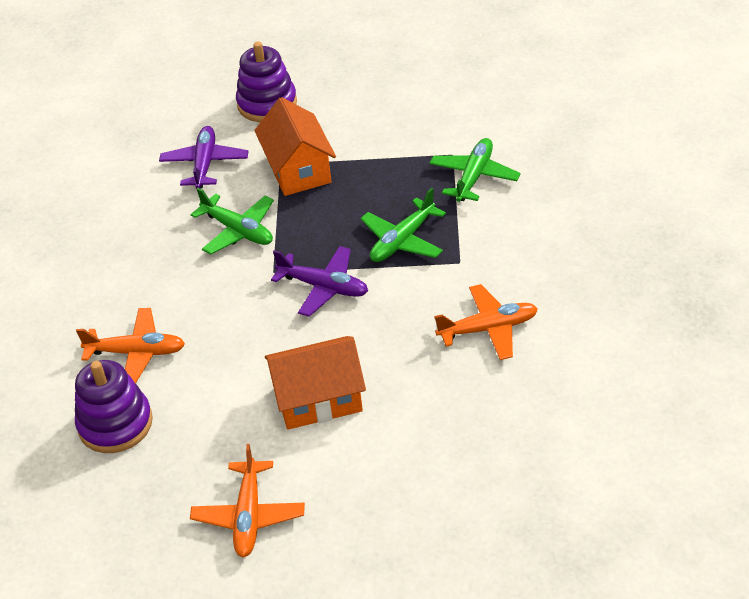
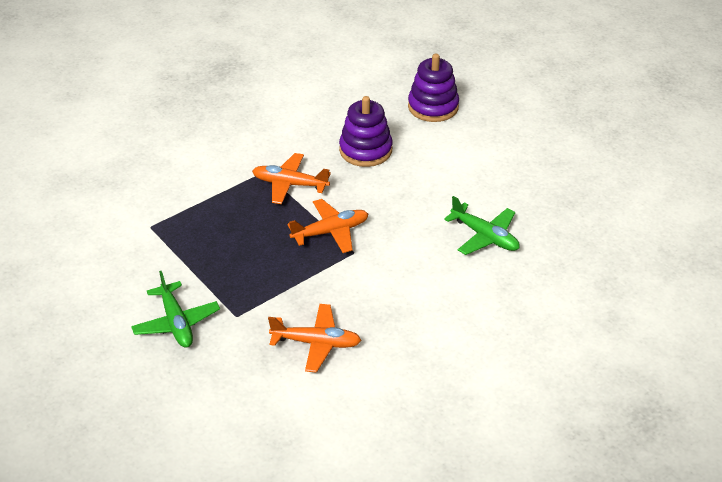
green plane: [190,188,274,255] [361,188,446,262] [429,138,521,202] = 3 -> [131,271,220,348] [444,196,520,255] = 2
orange house: [254,97,336,196] [265,336,366,430] = 2 -> none = 0
purple plane: [159,126,249,189] [271,246,368,317] = 2 -> none = 0

